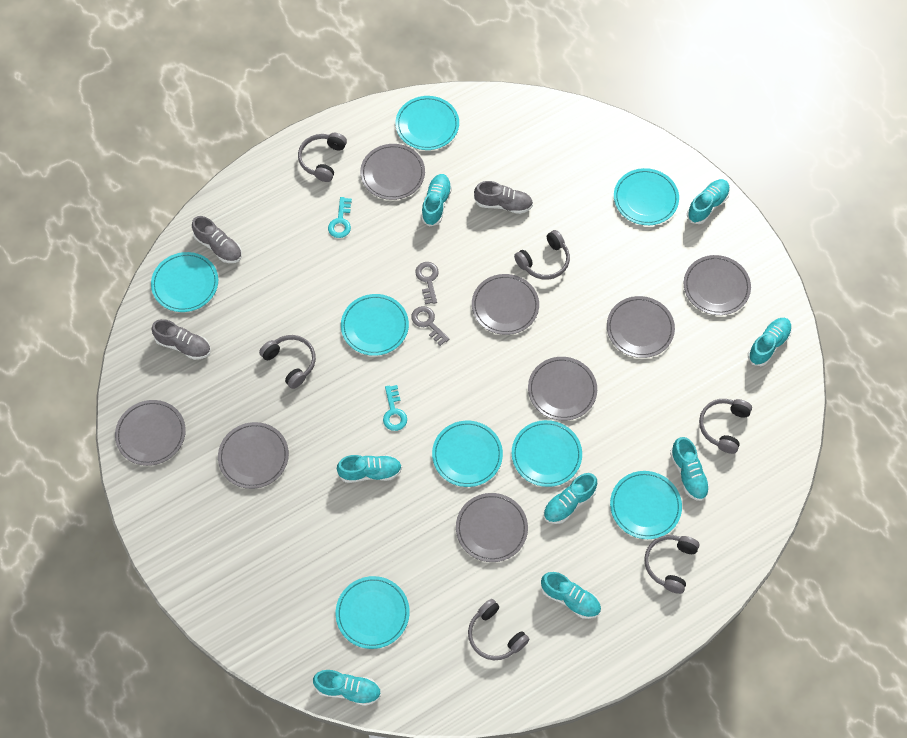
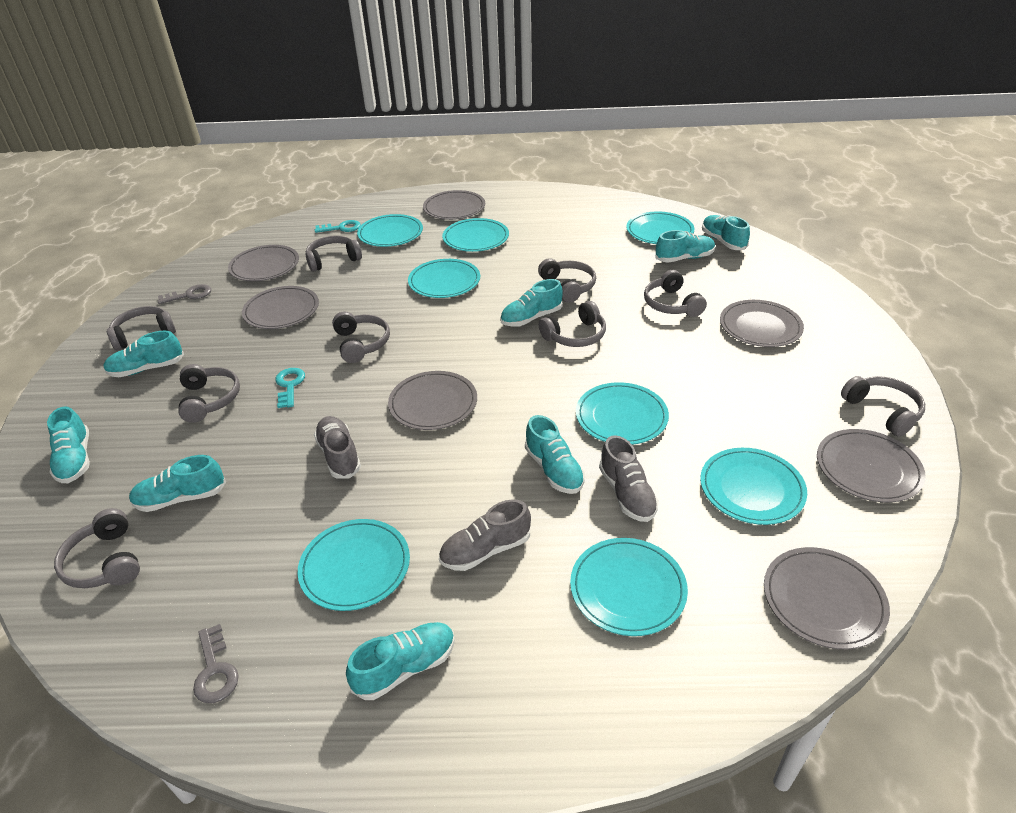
grey headphones: [259,335,316,389] [298,133,347,182] [468,599,530,660] [514,230,570,280] [644,535,699,594] [699,399,752,454] = 6 -> [54,508,140,588] [107,306,176,350] [178,364,240,423] [306,236,362,272] [332,311,390,363] [538,258,596,303] [539,301,606,347] [644,270,707,317] [841,376,925,437] = 9
grey plate: [115,400,186,466] [218,422,289,489] [360,144,425,200] [456,493,528,562] [472,274,539,335] [528,357,597,421] [607,296,675,358] [684,255,751,315] = 8 -> [228,245,299,281] [242,286,319,329] [388,371,477,430] [423,190,485,220] [720,300,804,347] [764,547,890,649] [817,429,926,503] = 7

